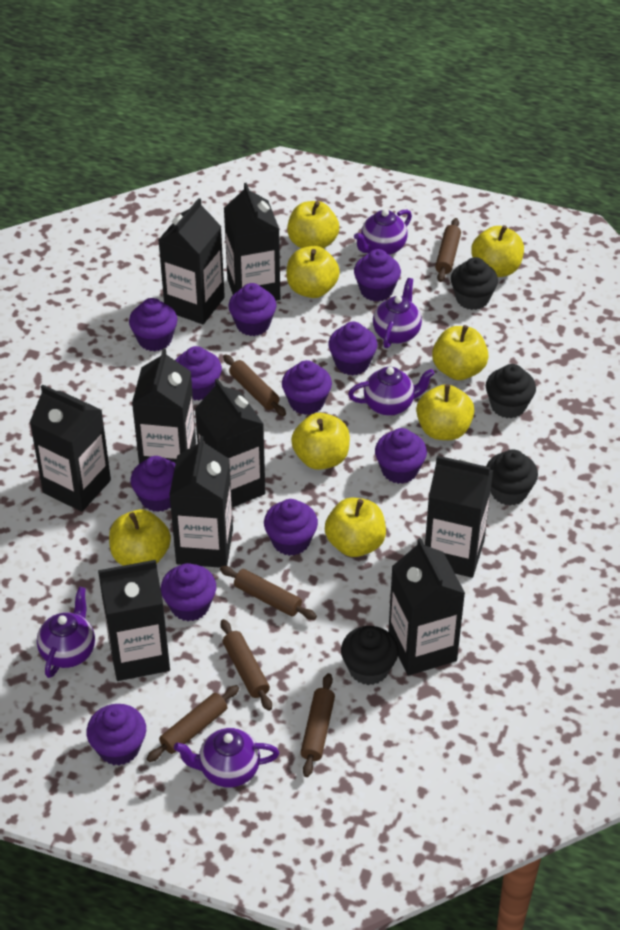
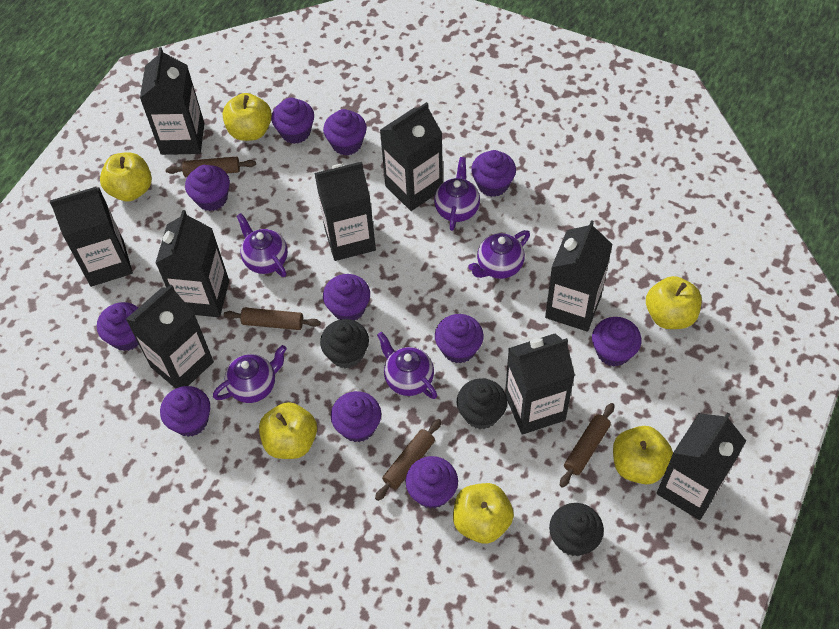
black cupcake: [341,626,398,685] [451,257,498,310] [486,364,536,419] [486,449,538,506] = 4 -> [320,319,369,369] [457,378,507,429] [549,503,604,556] = 3
brown rolling pin: [147,685,239,762] [220,566,317,620] [221,619,272,711] [223,354,286,416] [300,673,335,777] [435,218,461,282] = 6 -> [166,157,256,177] [224,308,321,330] [375,419,442,501] [560,403,614,488] = 4
yellow apple: [109,510,171,566] [287,201,339,249] [287,246,340,298] [291,413,350,470] [325,498,386,557] [416,384,474,440] [432,325,489,380] [471,225,524,277] = 8 -> [100,152,152,201] [223,93,272,141] [259,402,317,459] [453,483,514,544] [613,426,673,484] [646,276,702,329] = 6

